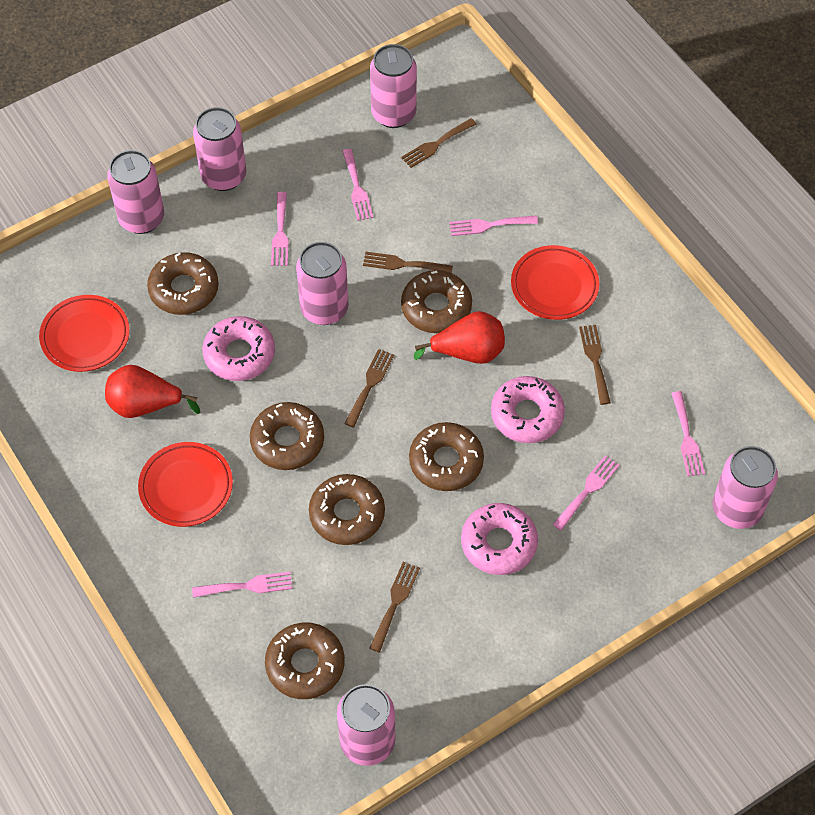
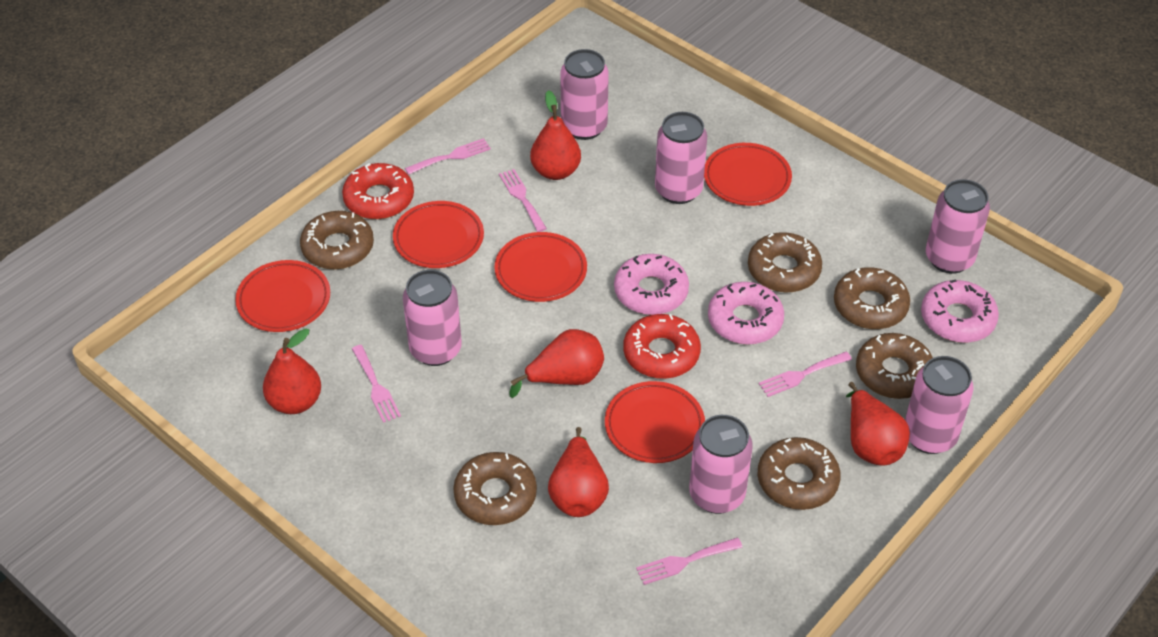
brown fork: [344,349,394,428] [363,252,453,273] [369,562,420,652] [401,118,477,168] [579,325,611,405] = 5 -> none = 0
pink fork: [192,572,292,598] [271,192,289,266] [342,149,373,221] [449,215,538,236] [553,456,620,531] [671,391,705,476] = 6 -> [352,345,401,423] [405,138,491,175] [499,169,547,232] [636,537,743,585] [759,352,852,397] = 5
red donut: none = 0 -> [342,163,414,219] [623,314,701,379] = 2
red pear: [105,365,200,418] [414,311,505,364] = 2 -> [263,328,321,414] [509,329,604,398] [530,90,581,180] [548,427,609,517] [846,382,910,466] = 5
red plate: [39,295,130,372] [138,442,233,527] [511,245,599,320] = 3 -> [235,260,330,332] [393,201,484,268] [494,232,587,302] [605,381,705,463] [704,143,792,206] = 5

